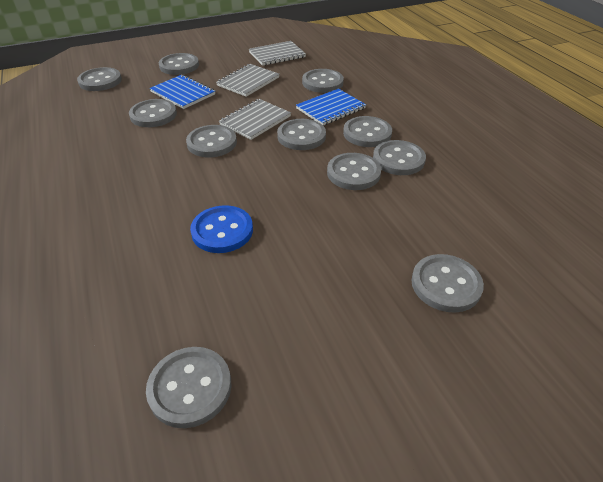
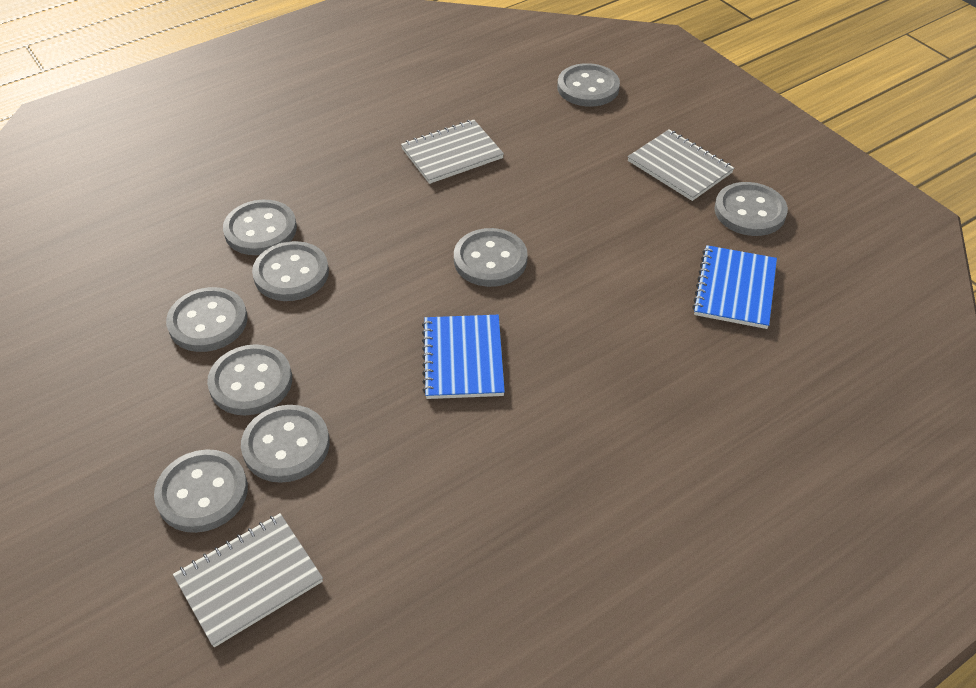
blue button: [190,205,253,253] = 1 -> none = 0
grey button: [77,67,122,91] [129,99,177,127] [146,347,232,428] [159,53,199,75] [186,125,237,157] [277,119,326,150] [302,69,344,93] [327,153,381,190] [343,116,392,147] [373,140,426,175] [411,254,484,313] = 11 -> [154,449,248,533] [166,287,248,352] [207,344,292,416] [223,200,297,255] [241,405,330,483] [252,241,329,301] [454,228,528,287] [557,63,620,107] [714,182,788,236] = 9

